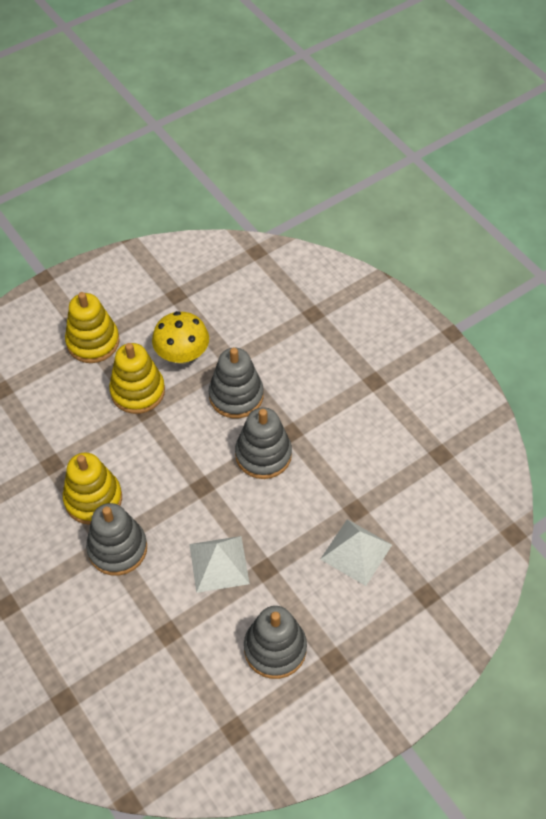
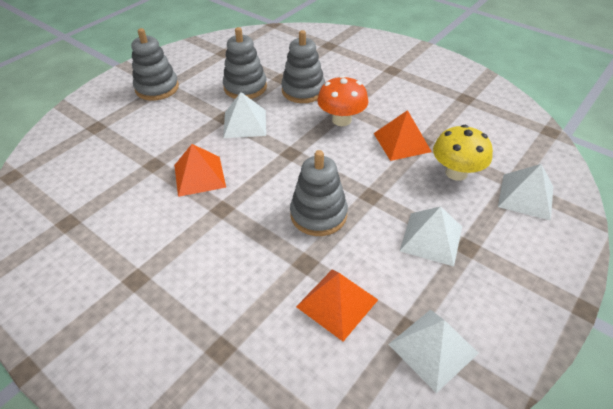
orange mushroom: none = 0 -> [317,75,368,126] = 1
orange pyramid: none = 0 -> [174,144,226,197] [296,269,378,341] [374,110,432,161] = 3
white pyramid: [189,536,250,593] [320,519,392,586] = 2 -> [223,92,266,138] [388,309,479,393] [400,206,462,266] [498,164,553,221] = 4
yellow stacking toy: [63,453,122,525] [65,292,120,363] [109,343,165,414] = 3 -> none = 0

